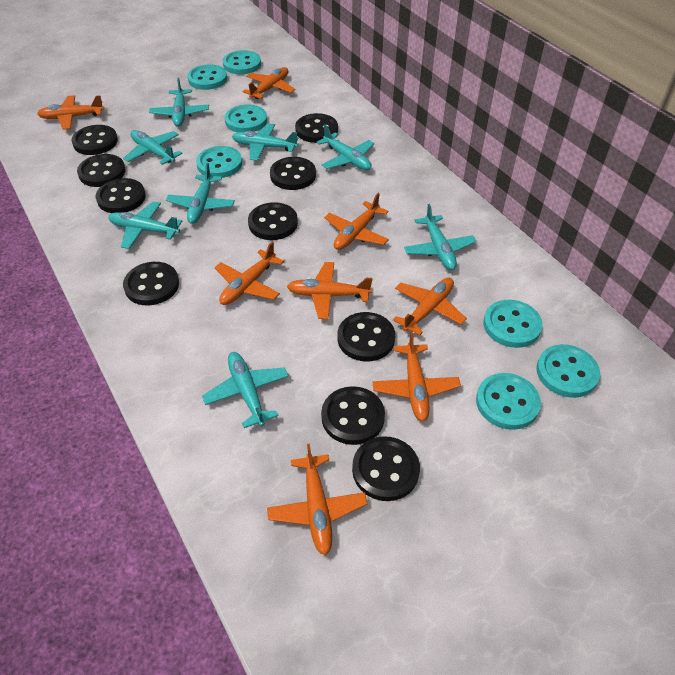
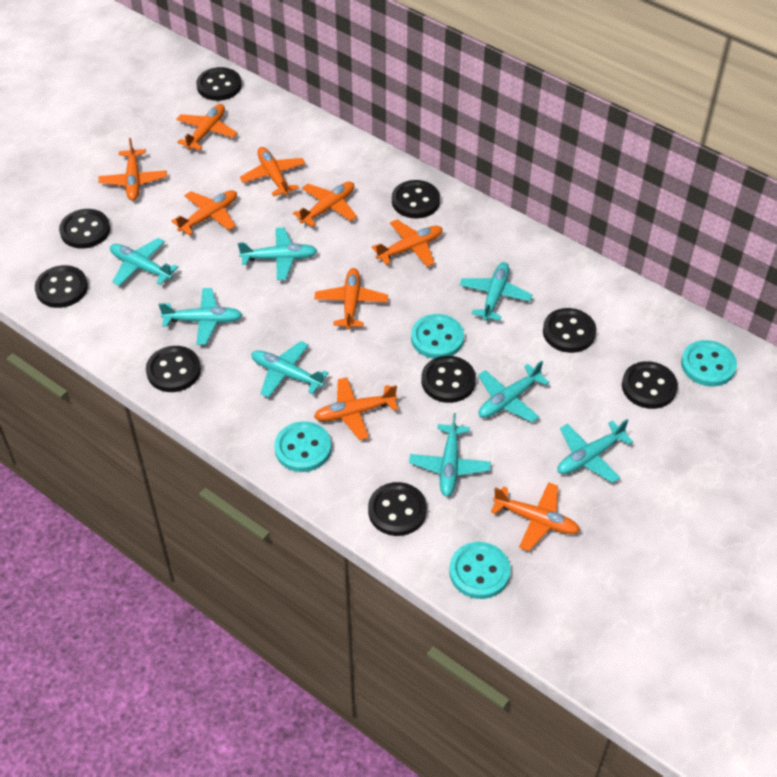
black button: [71,125,118,155] [77,154,126,187] [96,178,146,213] [123,262,179,305] [248,202,298,240] [270,157,316,190] [295,113,338,143] [321,386,385,445] [338,312,395,361] [352,436,420,501] = 10 -> [35,265,88,308] [59,209,110,249] [146,346,201,392] [196,67,242,101] [368,482,427,536] [392,180,440,219] [421,356,476,403] [543,308,597,353] [622,361,678,409] = 9
orange plane: [37,95,104,130] [215,242,284,305] [243,67,296,99] [267,443,368,555] [287,262,373,319] [324,193,389,250] [373,331,461,421] [393,278,467,336] = 8 -> [98,138,167,201] [172,190,237,236] [176,104,237,150] [240,147,306,196] [293,182,357,227] [314,268,388,330] [314,377,398,440] [372,220,443,267] [491,482,580,551] = 9
turquoise button: [187,64,227,90] [196,146,242,178] [223,50,261,74] [225,104,267,132] [476,373,541,430] [484,300,543,348] [536,344,600,398] = 7 -> [274,421,331,472] [411,314,464,359] [449,542,510,599] [681,340,737,386] = 4

